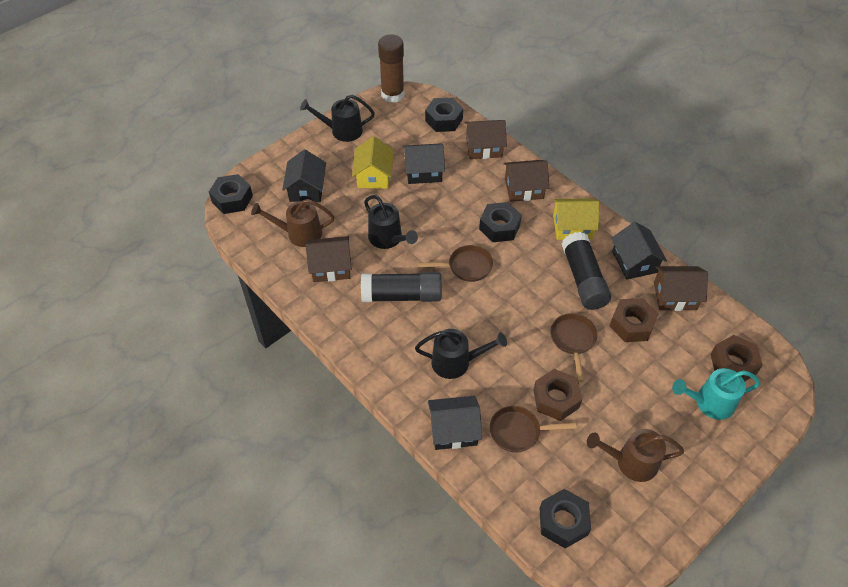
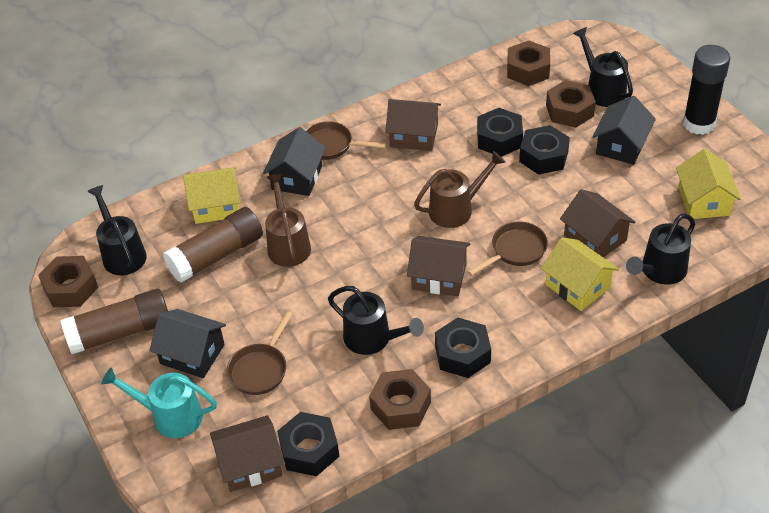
black glue stick: [361,272,442,302] [561,232,611,310] = 2 -> [683,45,730,135] = 1
black house: [282,150,326,202] [403,143,445,184] [428,396,482,450] [611,222,667,280] = 4 -> [149,309,226,378] [263,127,326,196] [592,96,656,165] = 3
black watering can: [300,95,375,142] [364,195,418,249] [415,329,507,379] = 3 -> [87,185,147,275] [328,286,424,355] [573,27,633,107] [626,213,695,285] = 4
brown glue stick: [378,35,404,103] = 1 -> [61,289,168,354] [163,207,263,283] = 2
brown nut: [534,369,582,421] [610,298,658,342] [711,335,763,381] = 3 -> [38,256,98,307] [369,369,431,430] [507,41,550,86] [546,80,596,128] = 4
yellow house: [352,136,394,189] [553,198,599,240] = 2 -> [183,167,240,224] [541,237,619,311] [676,149,741,219] = 3

